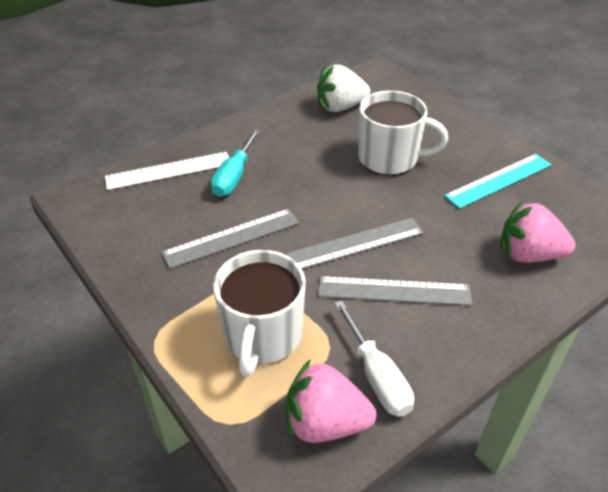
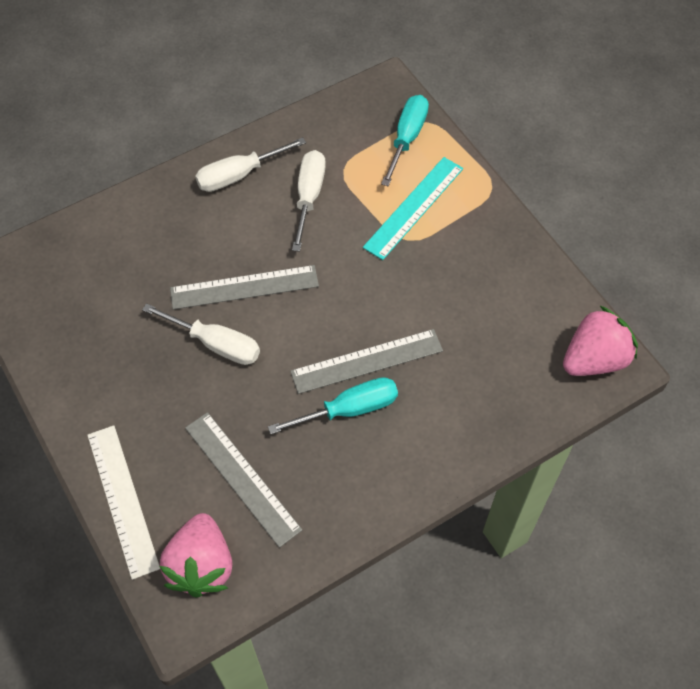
turquoise screwdriver: [211,129,260,197] = 1 -> [268,377,398,434] [381,95,429,186] = 2
white mug: [213,250,306,377] [358,90,448,175] = 2 -> none = 0
white screwdriver: [334,300,414,417] = 1 -> [142,303,260,365] [195,137,306,192] [292,150,326,252] = 3
white strawberry: [317,64,370,112] = 1 -> none = 0

